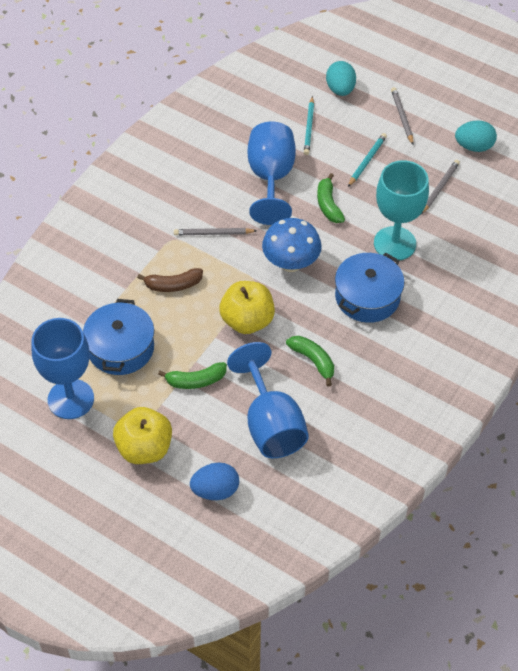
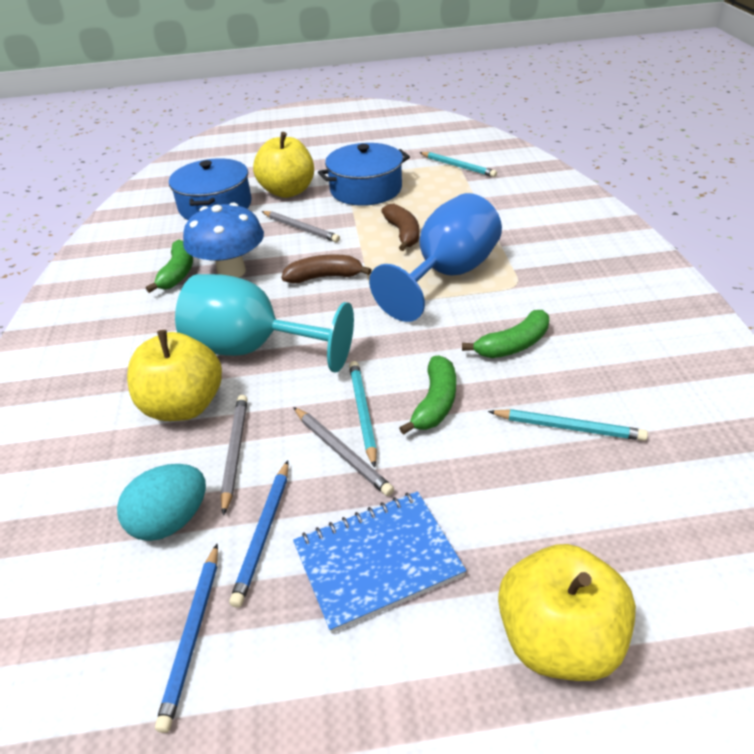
blue egg: [190,463,239,500] = 1 -> none = 0
blue goblet: [31,318,94,419] [227,342,309,458] [248,122,296,225] = 3 -> [369,193,502,322] = 1
blue notebook: none = 0 -> [293,491,466,633] = 1
blue pencil: none = 0 -> [155,544,218,733] [229,461,289,608] = 2
brown banana: [137,268,203,292] = 1 -> [282,254,372,283] [381,204,419,251] = 2
turquoise egg: [326,61,356,96] [455,120,497,152] = 2 -> [117,464,206,541] = 1
turquoise pencil: [304,96,314,155] [348,133,387,187] = 2 -> [349,361,377,468] [419,152,497,177] [488,409,648,441] = 3
yellow apple: [113,407,172,464] [219,281,275,334] = 2 -> [127,330,222,421] [253,132,314,198] [498,544,636,681] = 3

